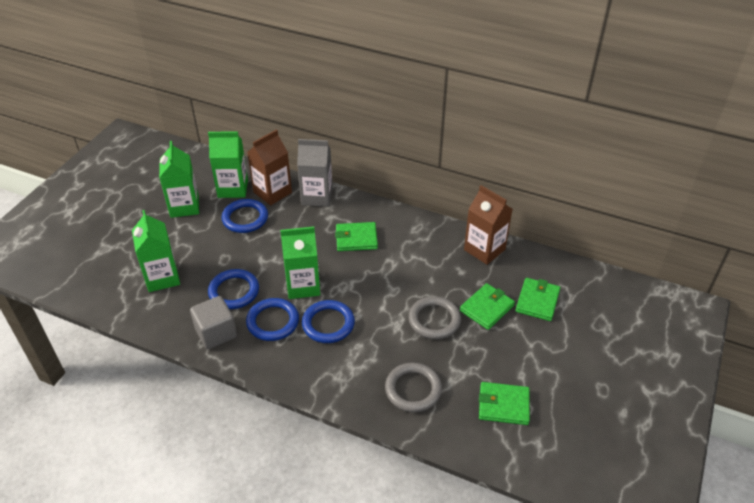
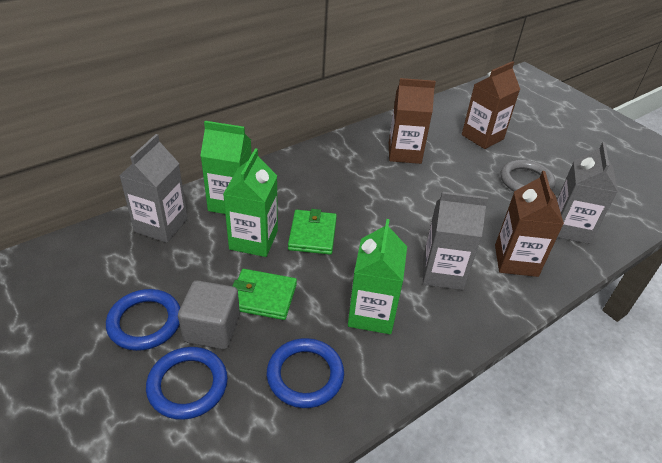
blue ring: [208,269,259,309] [221,199,268,233] [246,298,299,341] [302,300,355,343] = 4 -> [106,289,180,351] [146,347,228,420] [267,338,344,408] = 3
brown carton: [247,129,292,205] [464,185,512,265] = 2 -> [389,78,436,164] [462,61,520,149] [495,171,564,277] = 3
green carton: [132,210,180,292] [159,141,199,218] [208,131,248,198] [280,227,320,299] = 4 -> [200,121,252,214] [223,148,278,257] [348,219,407,334] = 3
green wallet: [335,222,378,251] [460,283,515,330] [479,382,530,425] [516,278,560,321] = 4 -> [233,269,297,320] [288,209,337,255] = 2
grey carton: [297,139,333,207] = 1 -> [119,134,188,243] [423,192,488,290] [557,142,618,244] = 3
grey ring: [385,363,442,412] [408,296,461,339] = 2 -> [501,160,555,191] = 1

